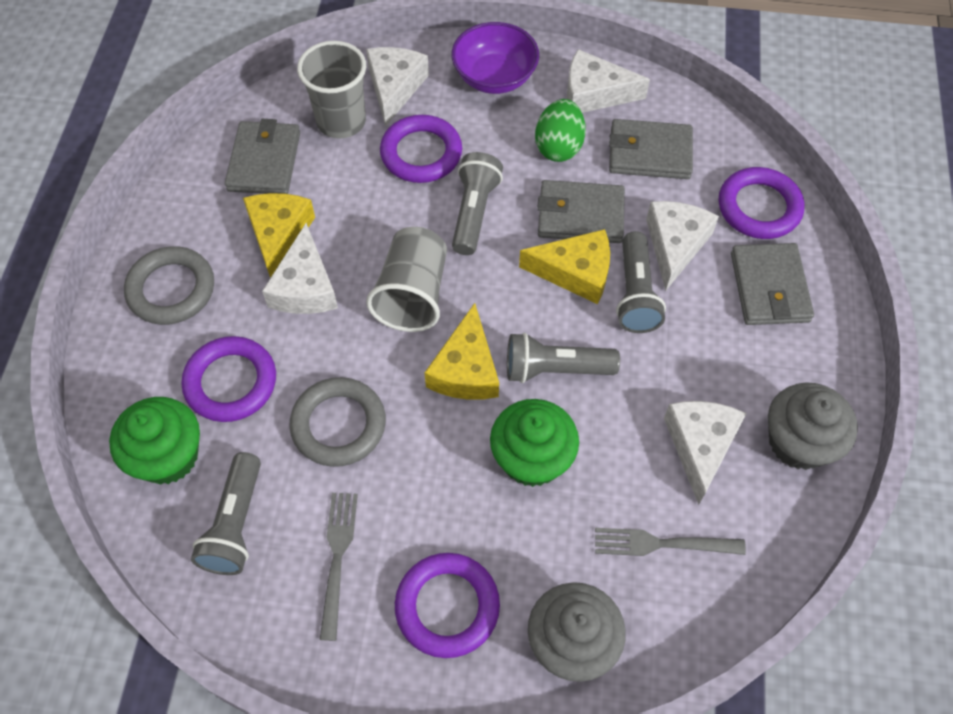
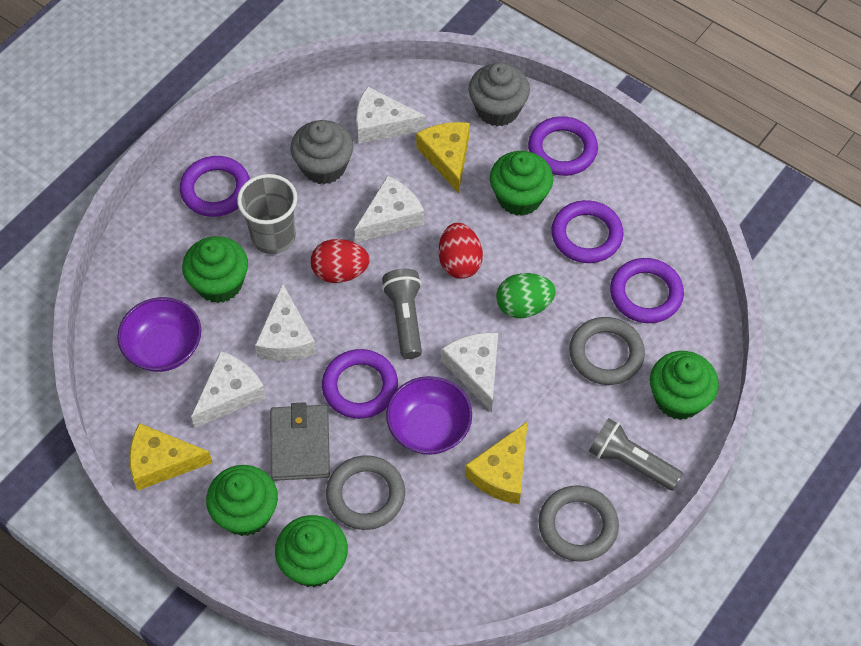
green cupcake: [109,397,200,484] [490,399,579,487] = 2 -> [182,236,248,303] [206,465,278,536] [275,515,348,587] [490,151,553,216] [650,351,719,420] = 5
grey cup: [297,41,366,139] [366,227,447,332] = 2 -> [237,174,297,254] = 1
grey flashlight: [191,452,261,575] [452,152,503,255] [507,333,620,383] [616,231,666,333] = 4 -> [382,268,422,359] [589,418,683,491] = 2
grey fork: [320,493,358,641] [595,528,746,556] = 2 -> none = 0
grey ring: [124,246,214,325] [289,377,386,467] = 2 -> [326,455,405,530] [539,485,619,561] [569,317,645,385] = 3
grey wallet: [225,119,300,194] [537,180,625,243] [609,119,693,179] [731,243,814,325] = 4 -> [270,402,330,481] = 1
purple bowl: [452,22,539,94] = 1 -> [117,297,201,372] [386,376,472,455] = 2
purple ring: [182,336,276,422] [380,115,462,183] [395,553,500,658] [719,167,805,239] = 4 -> [180,156,250,217] [322,349,398,419] [528,116,598,176] [551,200,624,263] [610,258,684,323] = 5
red egg: none = 0 -> [311,239,370,283] [439,223,483,279] = 2

